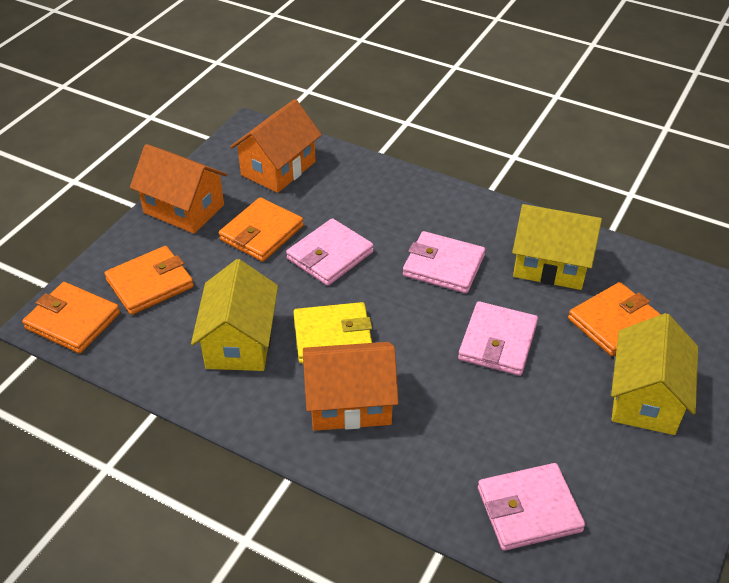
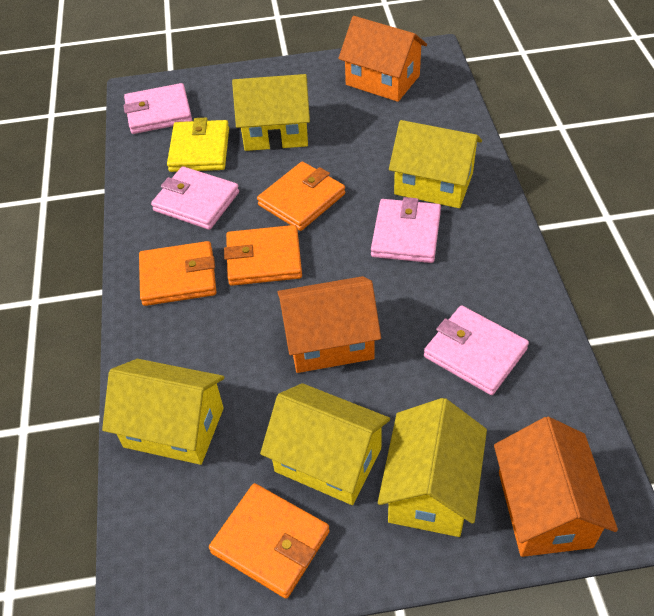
yellow house: [191,259,278,371] [512,204,602,290] [611,313,698,435] = 3 -> [102,359,224,465] [232,74,310,151] [260,383,390,505] [378,398,487,537] [389,120,482,208] = 5

